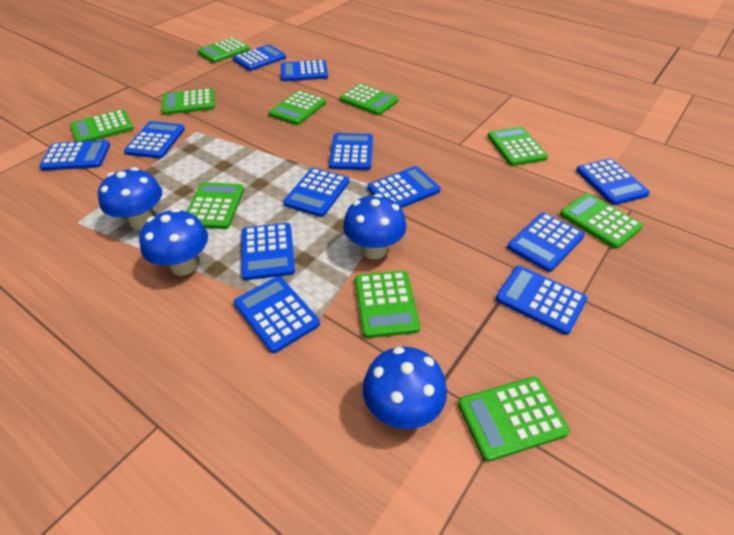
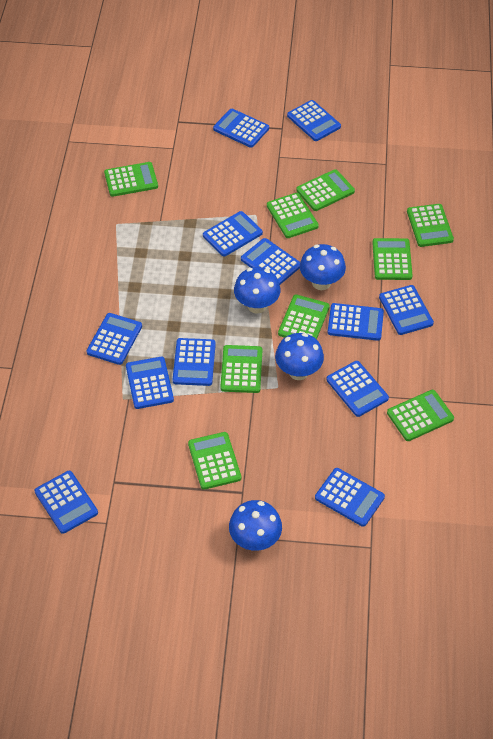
green calculator: [70,109,134,142] [162,88,215,115] [186,182,244,229] [197,37,250,63] [269,91,326,125] [340,84,399,115] [355,271,420,338] [458,377,570,462] [488,127,548,166] [560,193,643,249] = 10 -> [104,162,158,197] [188,432,241,490] [220,345,262,393] [267,193,319,238] [278,294,330,339] [296,169,355,211] [372,238,413,280] [387,390,454,441] [407,204,454,247] = 9

